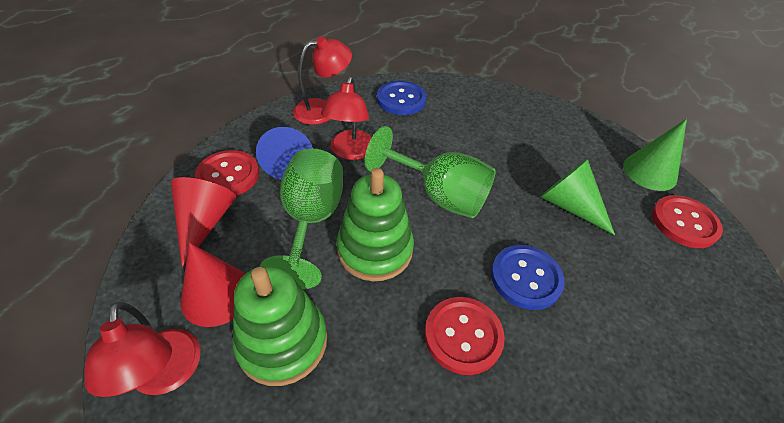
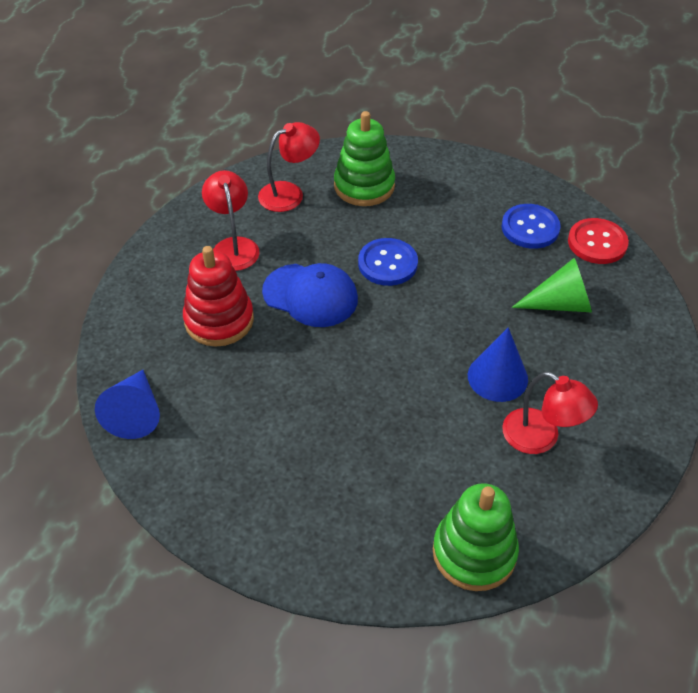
blue cap: none = 0 -> [262,263,358,327] = 1
blue cone: [256,127,313,180] = 1 -> [95,370,160,439] [468,328,528,402] = 2
green cone: [540,159,615,235] [623,119,687,191] = 2 -> [512,258,592,312] = 1
green goblet: [260,148,343,289] [365,126,495,218] = 2 -> none = 0
red button: [195,150,259,196] [425,297,505,375] [652,195,723,248] = 3 -> [568,218,629,264] = 1
red cone: [171,177,236,268] [180,243,245,327] = 2 -> none = 0
red stacking toy: none = 0 -> [183,246,254,347] = 1

